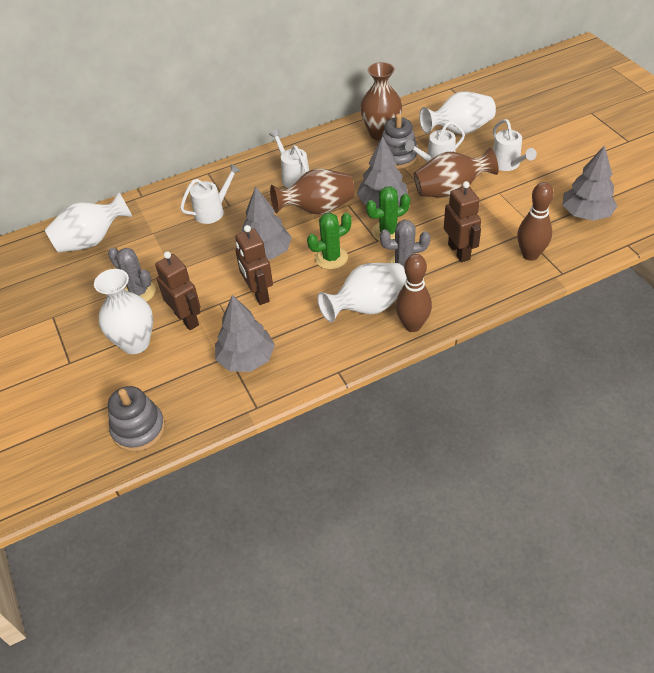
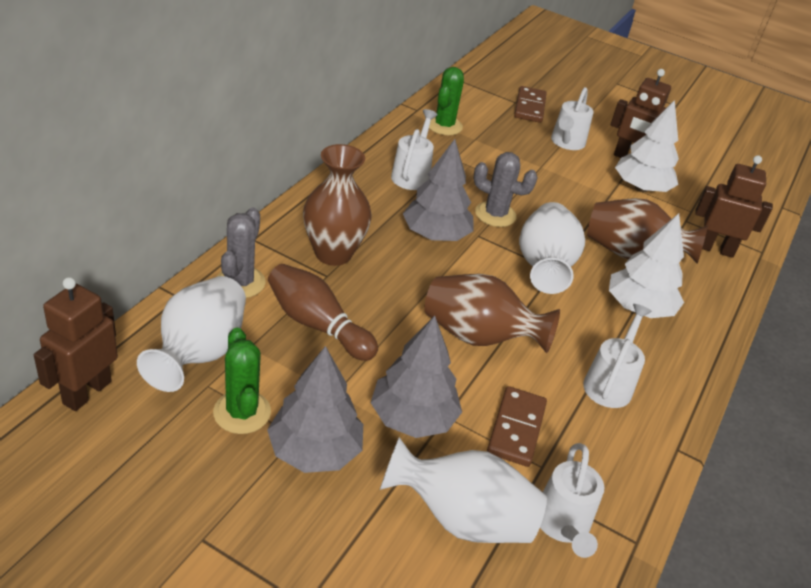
brown bowling pin: [396,254,432,332] [517,182,554,261] = 2 -> [268,264,378,361] = 1
brown domino: none = 0 -> [487,386,547,467] [514,86,547,123] = 2
grey stacking toy: [108,386,165,452] [382,114,418,169] = 2 -> none = 0
grey tree: [215,295,275,372] [241,187,292,259] [356,136,408,208] [562,145,617,221] = 4 -> [267,346,363,473] [371,316,462,438] [403,139,473,241] = 3
white tree: none = 0 -> [609,214,684,318] [615,100,679,192] = 2
white vase: [45,191,132,253] [94,269,153,354] [317,263,407,323] [419,91,496,134] = 4 -> [137,276,246,392] [380,437,547,543] [519,202,585,294] = 3

